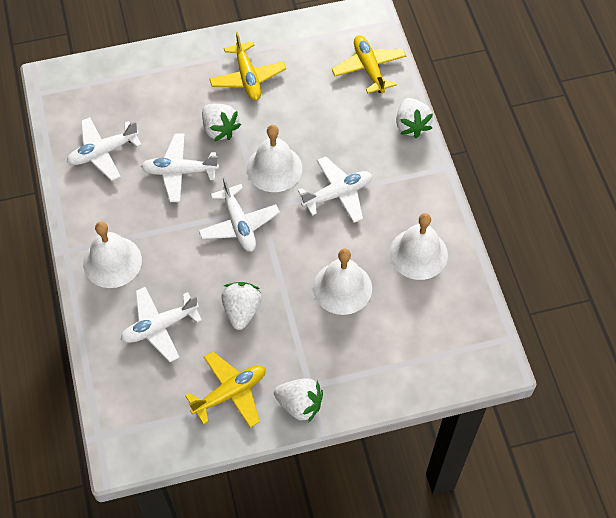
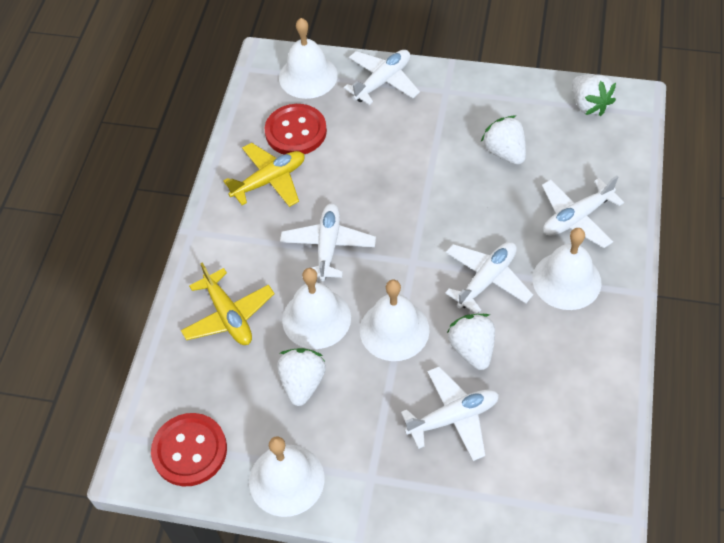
red button: none = 0 -> [151,413,227,487] [265,104,327,154] = 2
white bell: [83,221,142,288] [247,125,302,192] [313,249,372,315] [389,213,448,280] = 4 -> [249,436,324,517] [279,18,338,99] [282,268,351,349] [360,280,430,361] [533,228,601,310] = 5
yellow plane: [185,352,266,428] [209,32,286,101] [331,35,406,93] = 3 -> [181,263,274,345] [223,143,305,207] = 2

